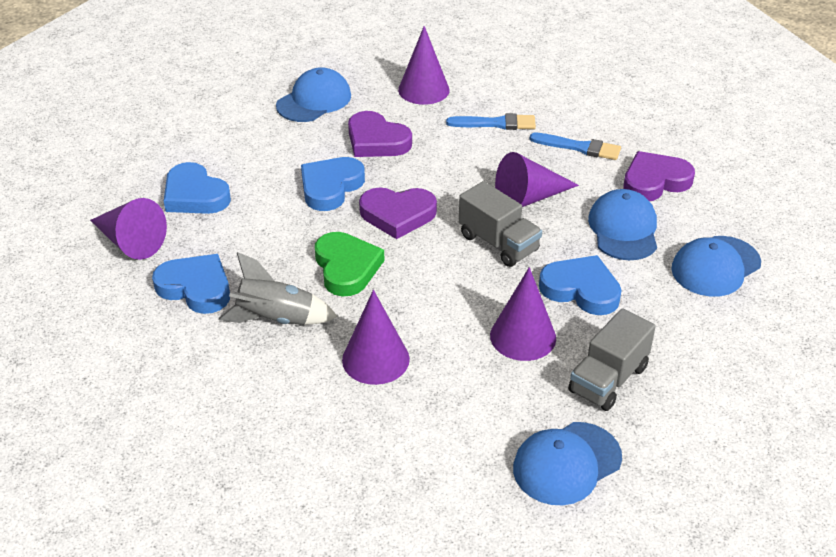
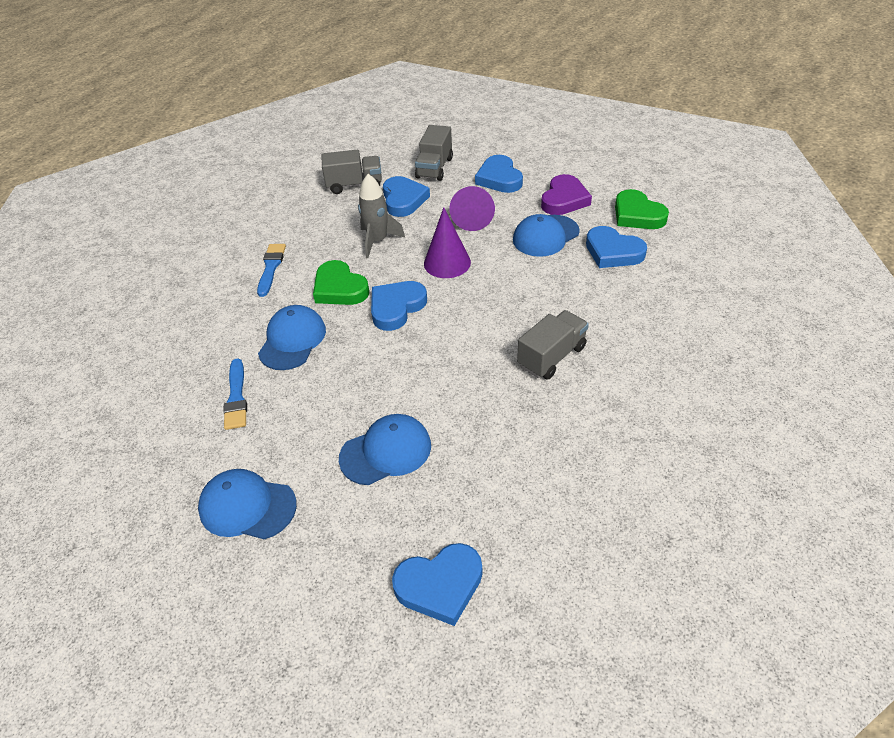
blue heart: [152,254,230,314] [164,162,231,214] [301,157,365,211] [539,255,622,315] = 4 -> [371,281,427,331] [383,176,430,217] [392,543,483,626] [475,155,523,193] [586,226,647,268] = 5
green heart: [315,232,385,297] = 1 -> [313,260,369,305] [615,189,669,229] = 2
grey truck: [459,181,542,267] [568,308,656,411] = 2 -> [322,150,382,194] [415,125,453,181] [517,310,589,380] = 3
purple cone: [90,198,167,260] [342,290,410,385] [398,26,449,105] [490,267,556,361] [495,152,579,207] = 5 -> [424,207,471,278] [449,186,495,231] = 2
purple heart: [348,111,412,157] [359,188,437,239] [623,151,695,201] = 3 -> [541,174,592,215] = 1

